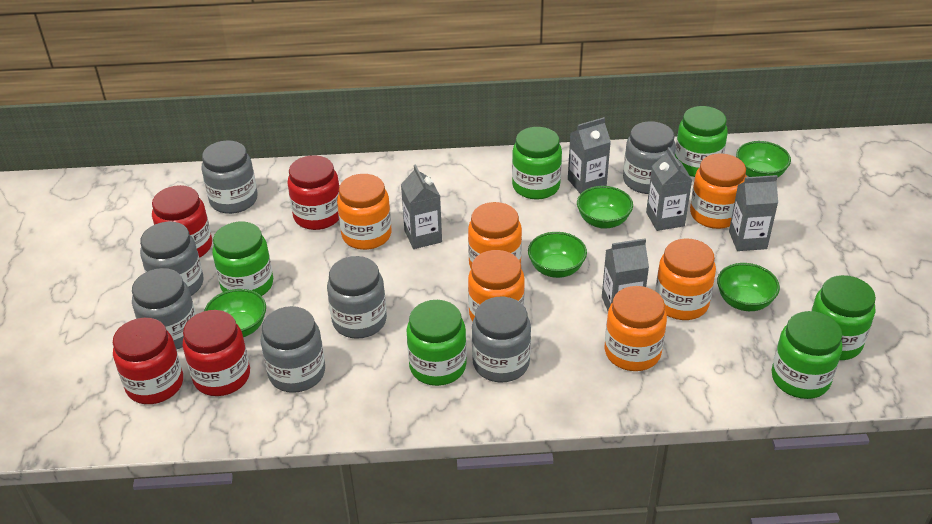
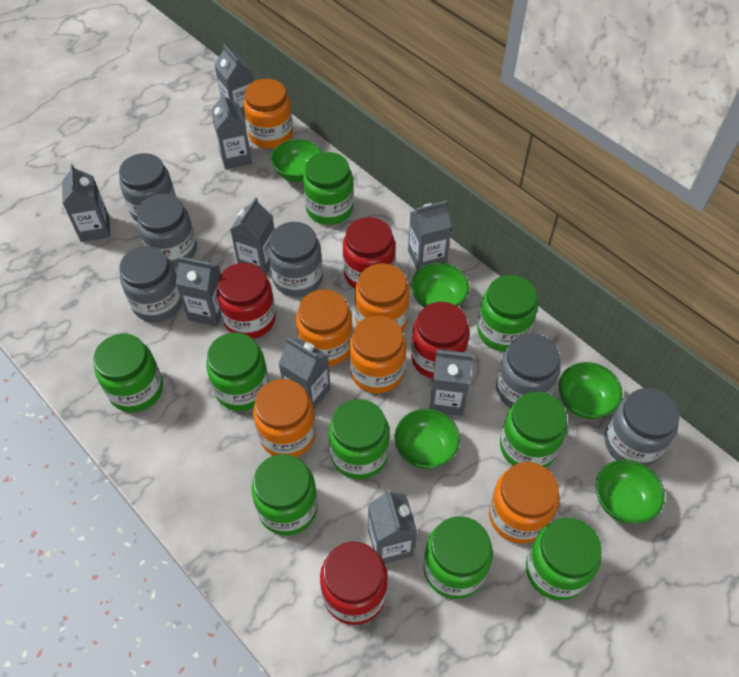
green jar: [212,222,273,296] [406,300,467,386] [512,127,562,199] [675,106,728,177] [772,311,842,399] [811,275,876,360] = 6 -> [93,334,163,412] [206,332,269,411] [251,454,318,536] [303,152,354,225] [328,399,389,479] [423,516,493,599] [477,275,538,352] [500,391,567,468] [526,518,602,600] = 9
grey carton: [401,164,442,249] [568,117,611,194] [602,238,649,311] [646,147,692,231] [729,175,778,251] = 5 -> [62,164,110,242] [176,257,222,326] [211,92,252,169] [214,44,253,117] [230,197,275,275] [278,338,331,409] [368,489,417,563] [408,201,451,271] [429,349,473,416] = 9
grey jar: [132,268,196,349] [140,222,204,296] [201,140,257,214] [261,306,325,393] [327,256,387,339] [472,297,531,383] [623,121,676,194] = 7 -> [119,153,176,222] [119,246,182,322] [137,194,197,268] [268,222,323,297] [496,334,560,408] [605,388,680,466] = 6

